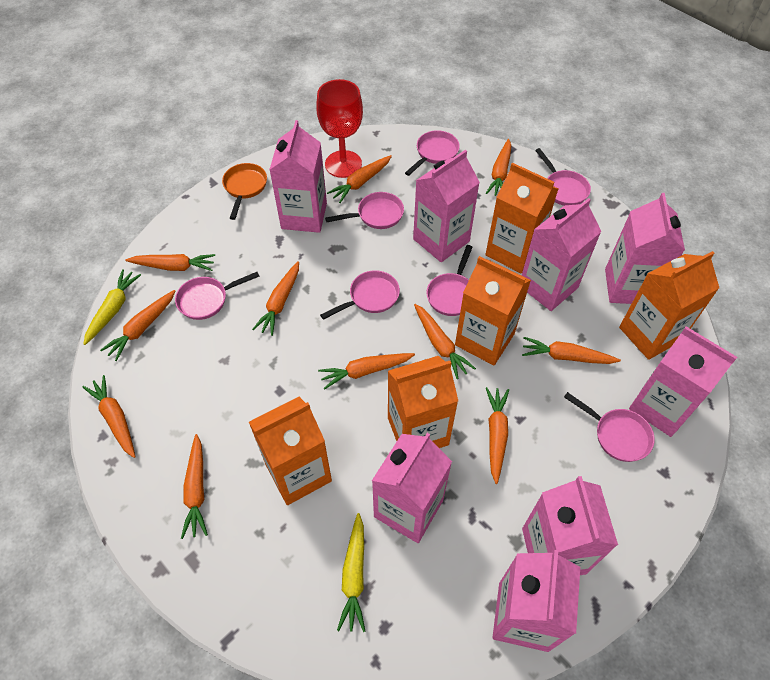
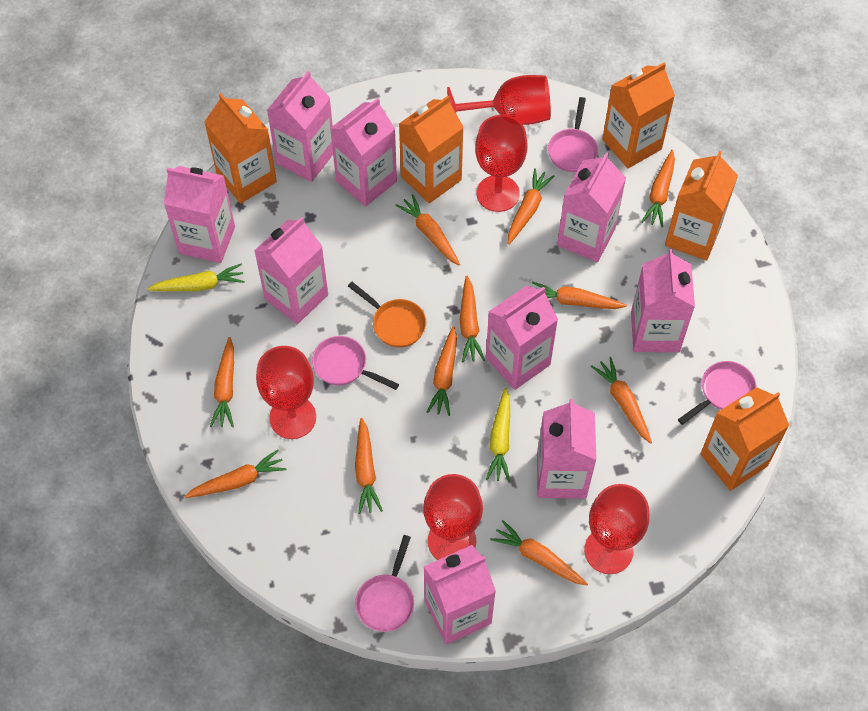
pink carton: [269,120,327,233] [372,433,452,543] [413,150,480,262] [492,550,580,652] [522,198,601,311] [522,476,618,575] [605,193,685,304] [629,326,737,437] = 8 -> [164,166,235,263] [254,217,328,324] [267,71,333,182] [330,98,397,207] [423,545,496,645] [486,285,558,390] [537,399,596,499] [557,152,626,262] [631,249,695,352] = 9
pink pan: [175,272,259,320] [320,270,400,320] [325,192,404,229] [405,130,460,176] [426,245,472,316] [535,148,591,206] [564,392,655,462] = 7 -> [312,336,399,390] [355,535,414,632] [548,97,598,172] [678,361,757,425] = 4
red goblet: [316,79,363,178] = 1 -> [256,346,316,439] [423,474,483,560] [447,75,551,125] [475,115,527,212] [584,484,649,574] = 5

